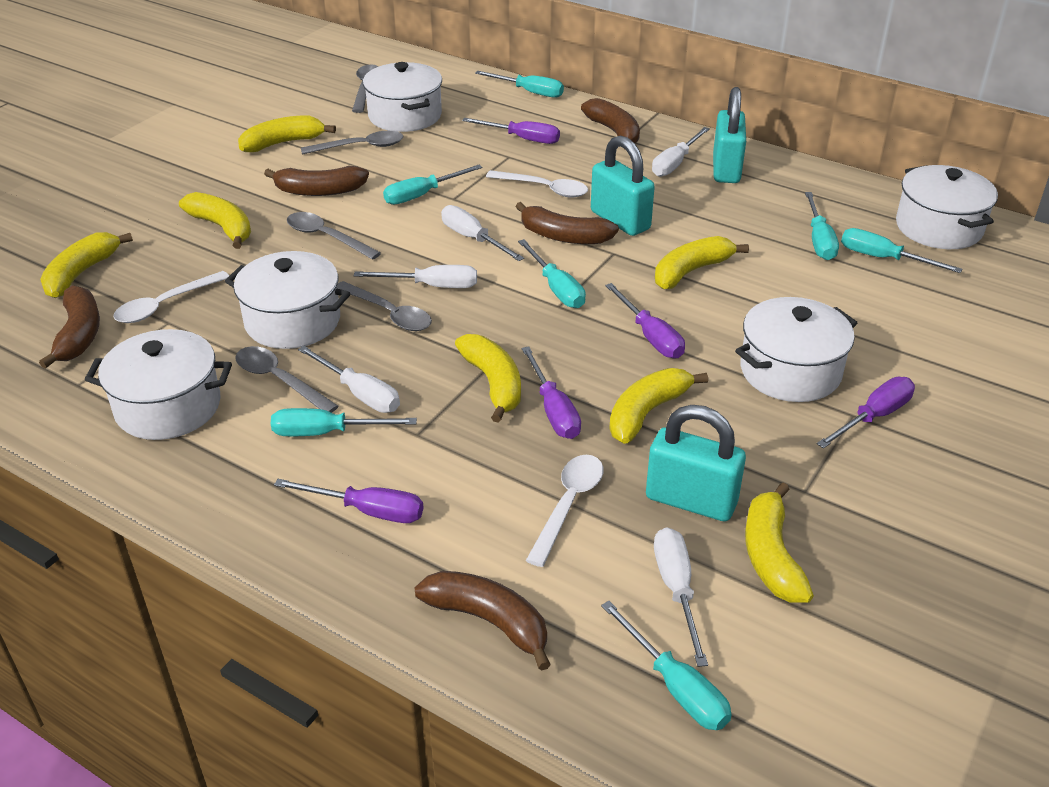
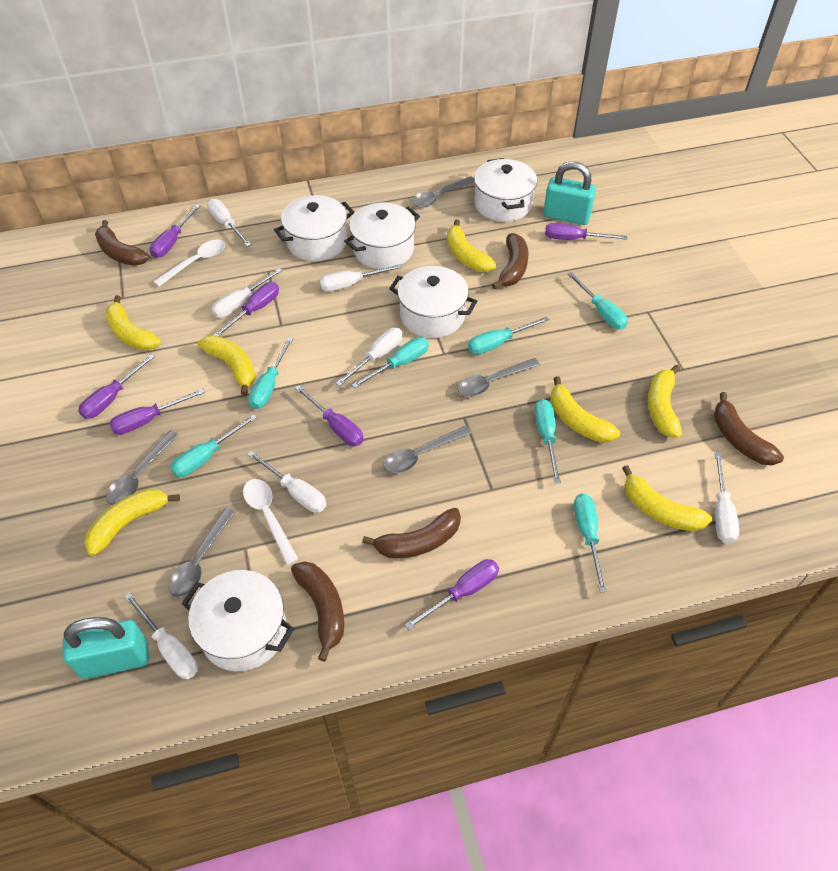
purple screwdriver: [274,479,423,523] [462,118,560,144] [522,346,581,439] [605,283,685,358] [817,377,915,449] = 5 -> [78,354,155,419] [109,388,205,435] [150,204,200,258] [213,282,279,336] [295,385,364,446] [405,559,499,630] [545,223,627,240] = 7
turquoise padlock: [591,136,655,236] [646,405,746,521] [713,87,746,183] = 3 -> [62,617,149,679] [543,161,596,225] = 2
white screwdriver: [298,346,400,413] [354,265,477,288] [441,205,524,261] [652,127,710,177] [654,527,708,667] = 5 -> [124,592,198,679] [207,199,251,247] [211,268,282,318] [247,451,327,513] [319,264,403,291] [336,328,403,386] [715,452,739,544] = 7
white spoon: [113,271,229,323] [486,170,588,198] [526,455,603,567] = 3 -> [153,239,225,287] [243,479,298,565] = 2

